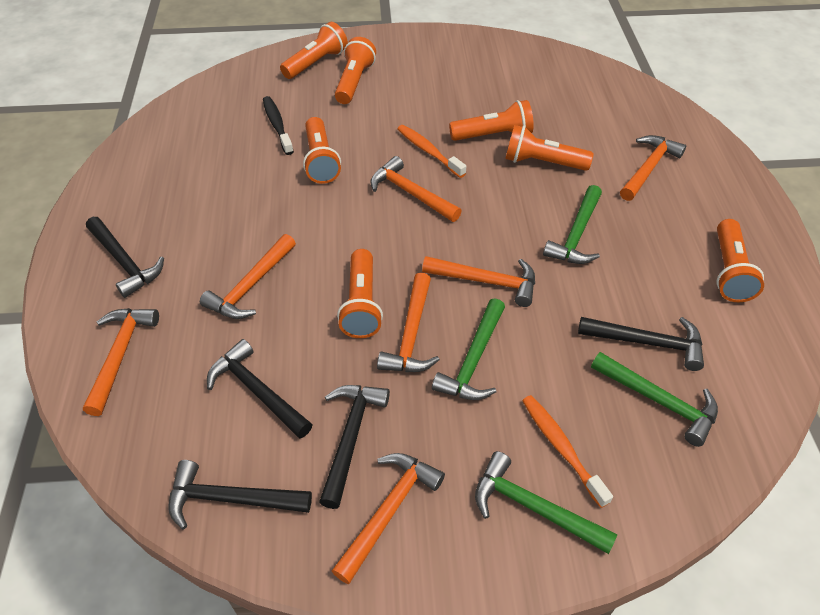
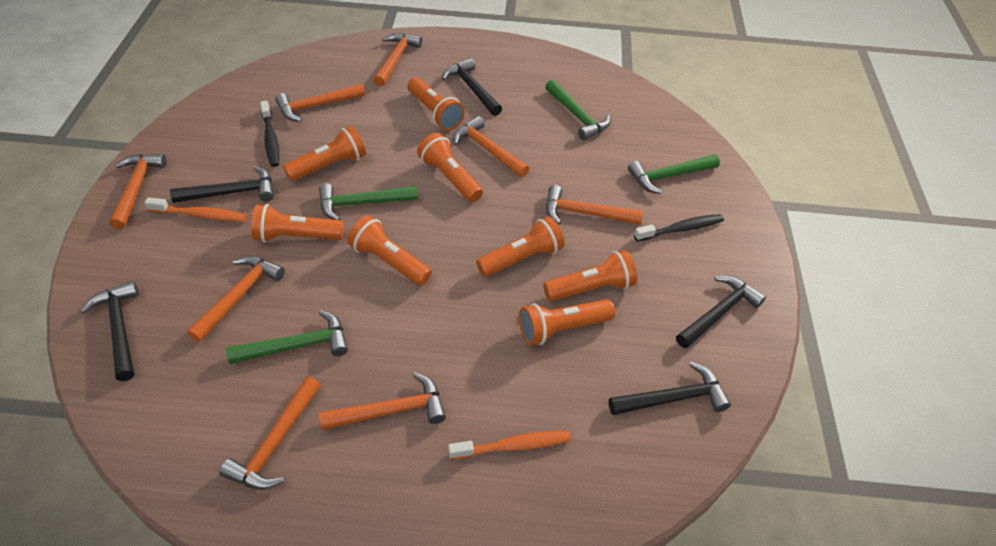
black toothbrush: [263,96,294,155] = 1 -> [260,101,279,167] [634,214,724,242] = 2
orange flashlight: [280,22,348,79] [303,117,341,184] [335,37,376,104] [337,249,383,338] [449,100,534,141] [505,125,594,171] [716,219,764,302] = 7 -> [251,204,344,243] [283,126,366,181] [347,215,432,286] [407,78,465,130] [417,133,483,202] [476,216,564,277] [519,299,615,345] [543,250,637,302] = 8
orange hammer: [83,308,159,416] [200,234,296,319] [332,453,445,584] [370,156,462,222] [377,273,440,372] [422,256,535,307] [620,135,686,201] = 7 -> [109,154,166,229] [187,256,285,342] [219,377,321,490] [275,84,365,122] [319,372,446,430] [374,33,422,87] [453,116,529,177] [546,185,643,225] = 8

